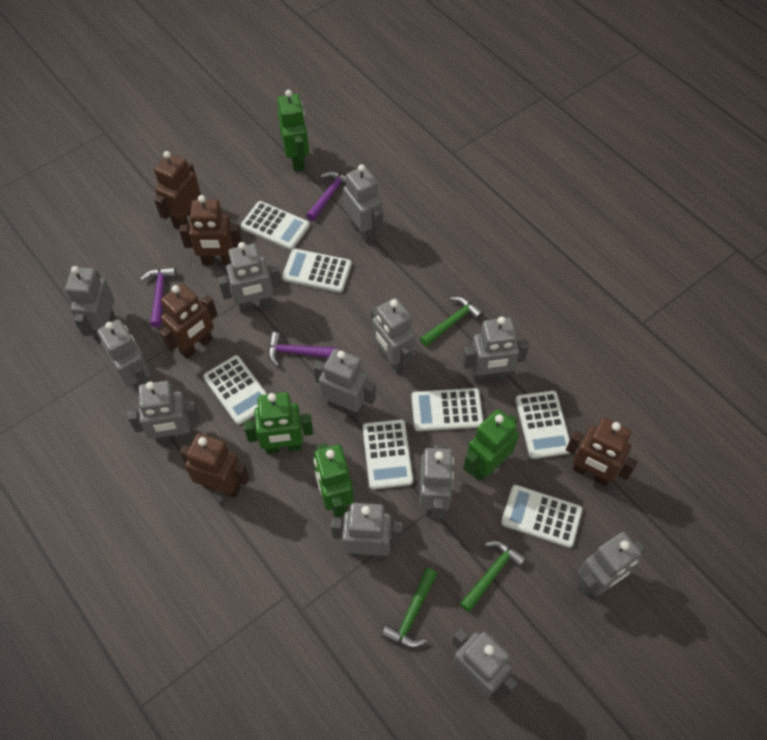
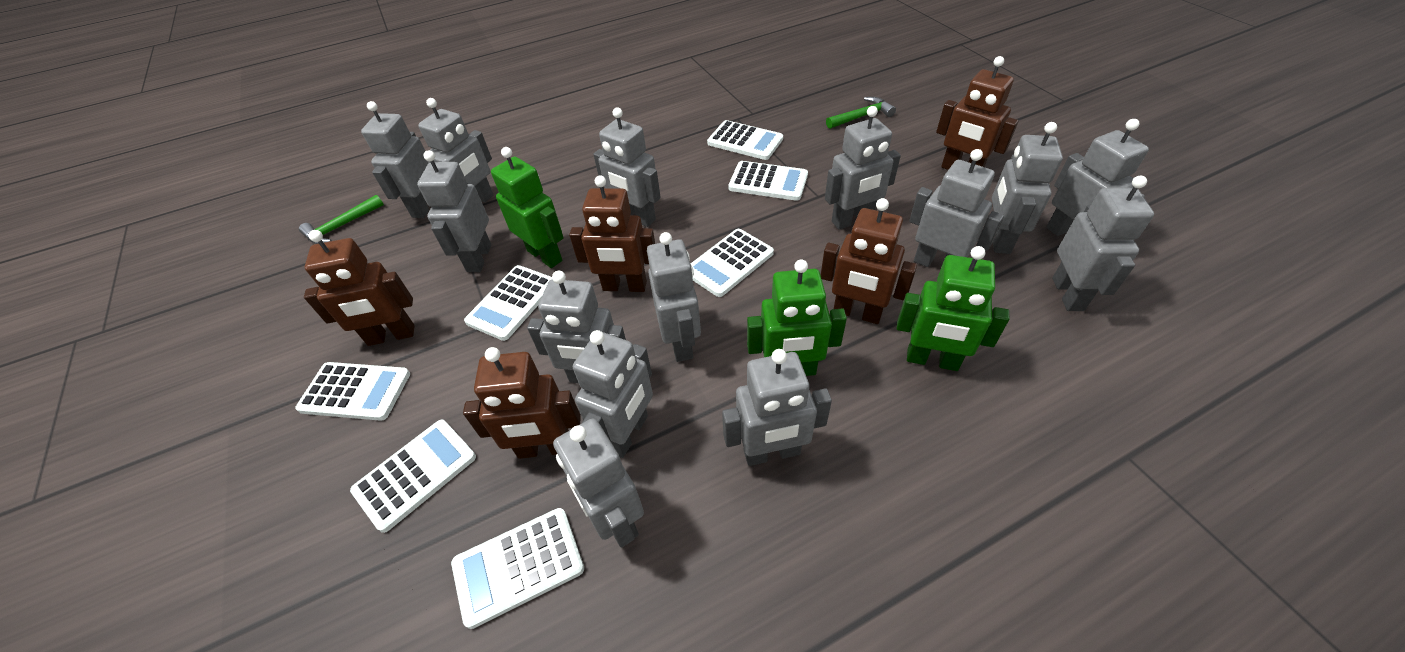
green hammer: [382,568,437,648] [420,297,483,347] [460,541,526,612] = 3 -> [299,195,384,244] [826,97,896,129] = 2
green robot: [244,392,313,454] [277,90,309,171] [313,443,354,518] [463,409,519,481] = 4 -> [491,147,564,268] [747,260,847,376] [897,246,1010,371] = 3
grey robot: [65,266,115,342] [97,319,151,393] [128,381,200,444] [218,242,282,313] [314,349,376,418] [331,503,403,557] [343,164,383,244] [371,298,416,374] [419,444,454,519] [452,628,518,698] [463,317,529,382] [577,532,645,597] = 12 -> [361,101,429,218] [417,150,491,272] [418,98,494,202] [527,271,626,383] [553,418,644,548] [573,330,653,458] [593,107,661,227] [647,232,701,362] [722,349,832,466] [825,106,901,230] [909,149,1004,267] [992,122,1063,254] [1046,119,1149,236] [1052,175,1154,311] = 14
purple hammer: [141,267,177,327] [268,332,338,367] [306,172,346,221] = 3 -> none = 0

